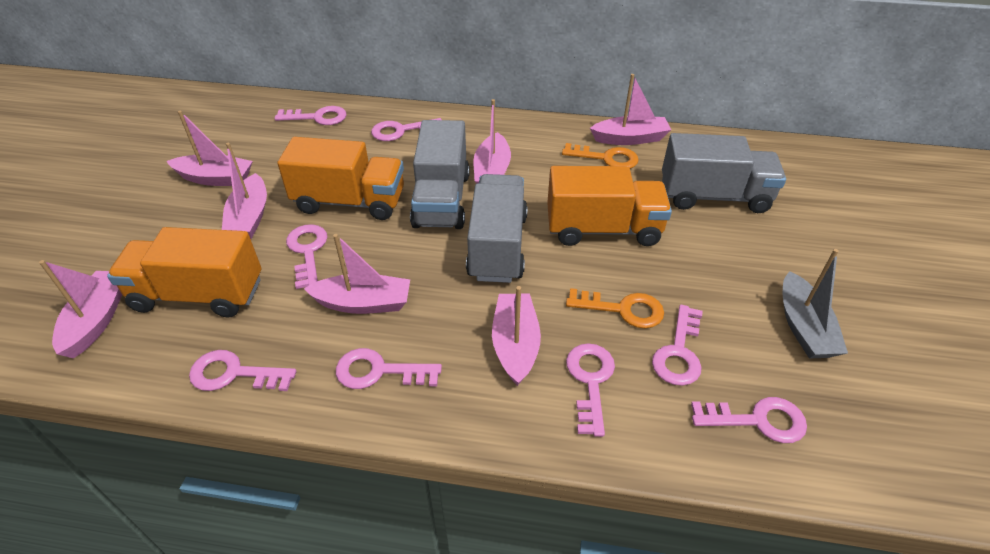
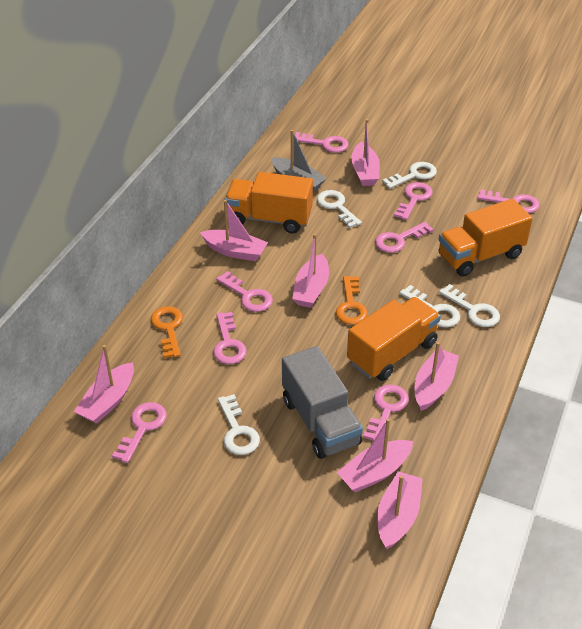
grey truck: [410,120,470,229] [466,174,528,283] [662,133,786,213] = 3 -> [282,346,363,459] = 1
white key: none = 0 -> [218,394,260,455] [317,190,362,228] [382,162,437,189] [400,285,460,327] [439,284,500,327] = 5

